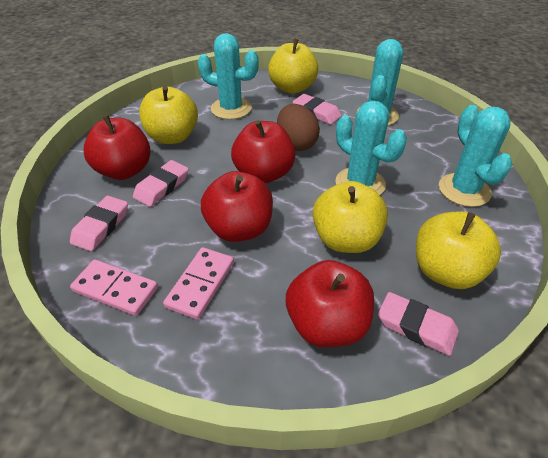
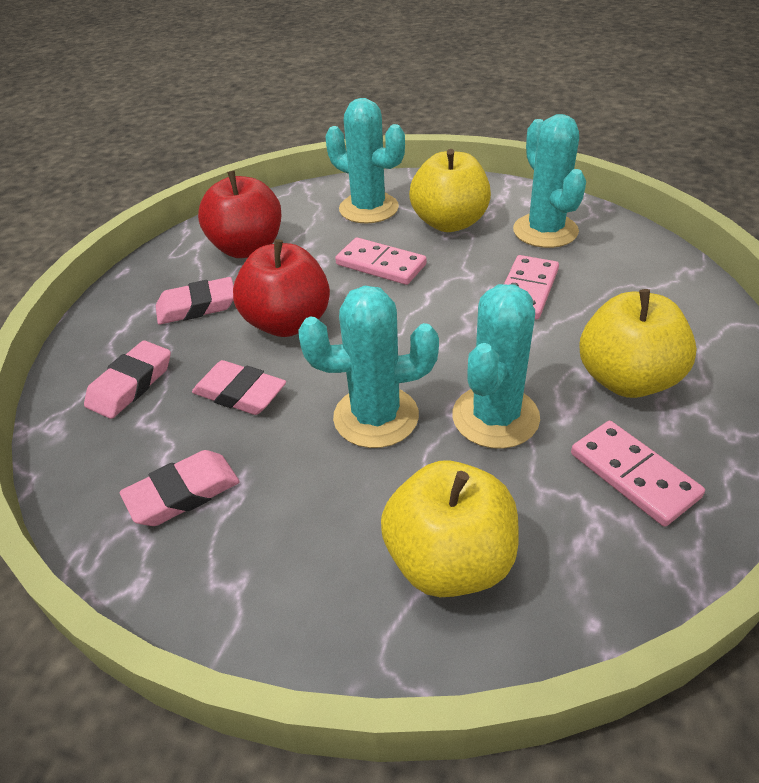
brown egg: [277,104,320,151] = 1 -> none = 0
pink domino: [70,260,158,316] [163,247,234,320] = 2 -> [335,237,427,285] [504,255,559,319] [571,421,705,527] = 3
red apple: [83,115,151,180] [201,171,273,242] [231,120,295,183] [286,260,374,347] = 4 -> [198,171,281,258] [233,239,330,337] = 2
yellow apple: [139,86,198,144] [268,39,318,94] [313,181,388,253] [416,212,501,289] = 4 -> [381,460,519,597] [409,149,491,232] [579,289,697,398] = 3

